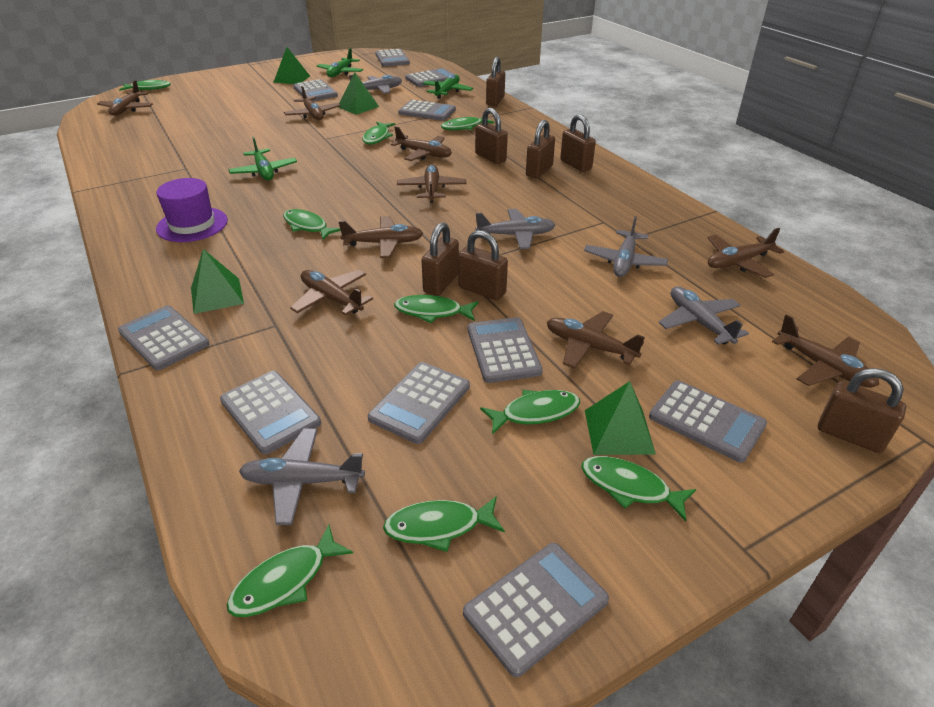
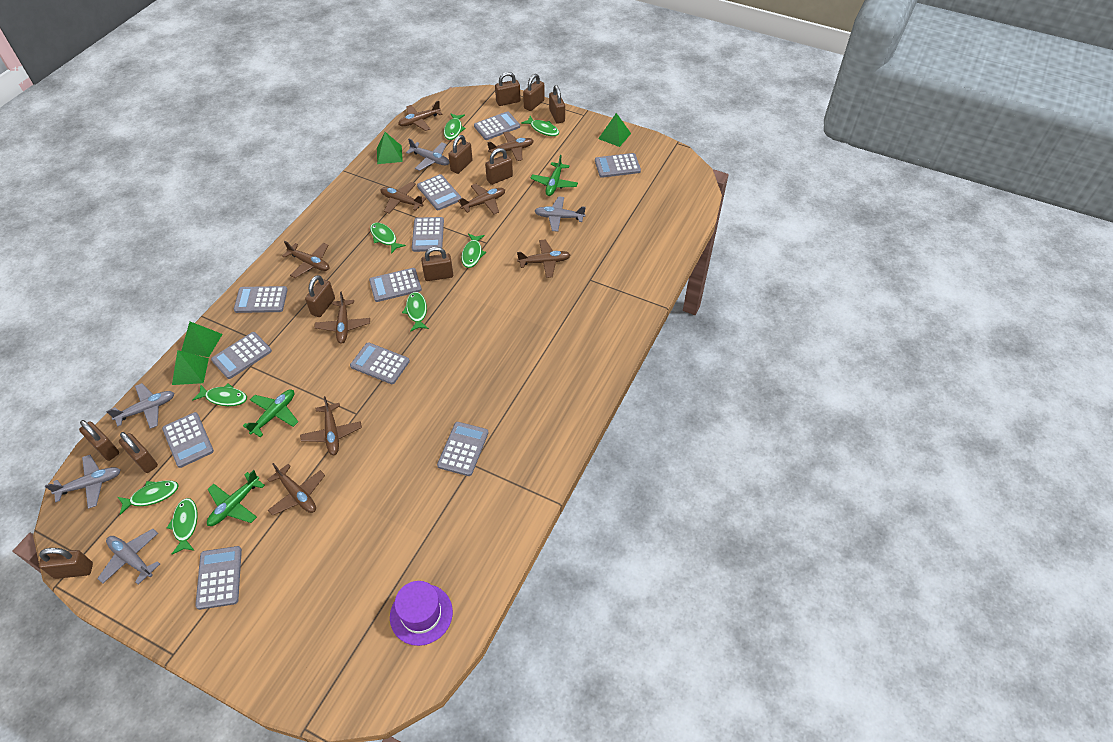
brown padlock: [421,223,459,296] [458,230,508,300] [475,108,508,164] [486,57,505,106] [526,120,555,178] [560,114,596,172] [818,368,906,453] = 7 -> [39,548,93,579] [79,420,119,461] [119,432,158,473] [305,275,335,317] [421,247,453,281] [448,135,473,174] [485,148,513,185] [495,72,521,106] [523,74,545,111] [549,85,565,124] = 10
green fish: [119,80,171,91] [227,524,353,617] [283,209,341,240] [362,122,395,145] [383,496,505,552] [394,295,478,323] [441,117,494,130] [480,390,580,435] [582,456,696,521] = 9 -> [118,480,179,515] [167,498,198,555] [192,383,247,406] [370,223,406,254] [402,292,429,332] [444,113,466,140] [461,234,486,268] [521,116,559,136] = 8
grey calculator: [118,305,209,370] [220,371,321,454] [293,79,338,101] [368,362,470,444] [375,49,410,67] [398,100,456,121] [405,68,455,87] [463,543,609,677] [467,317,543,383] [649,380,767,463] = 10 -> [162,412,214,468] [195,546,242,610] [211,332,272,379] [234,286,288,313] [350,342,410,384] [369,268,422,302] [412,217,444,252] [417,174,461,210] [437,422,488,476] [474,111,520,140] [595,153,641,178] = 11

